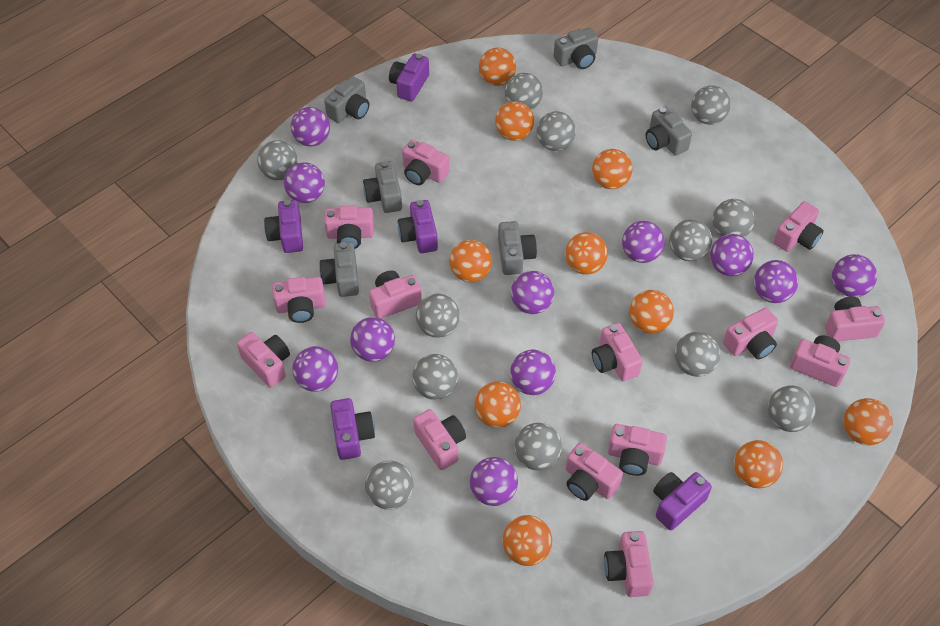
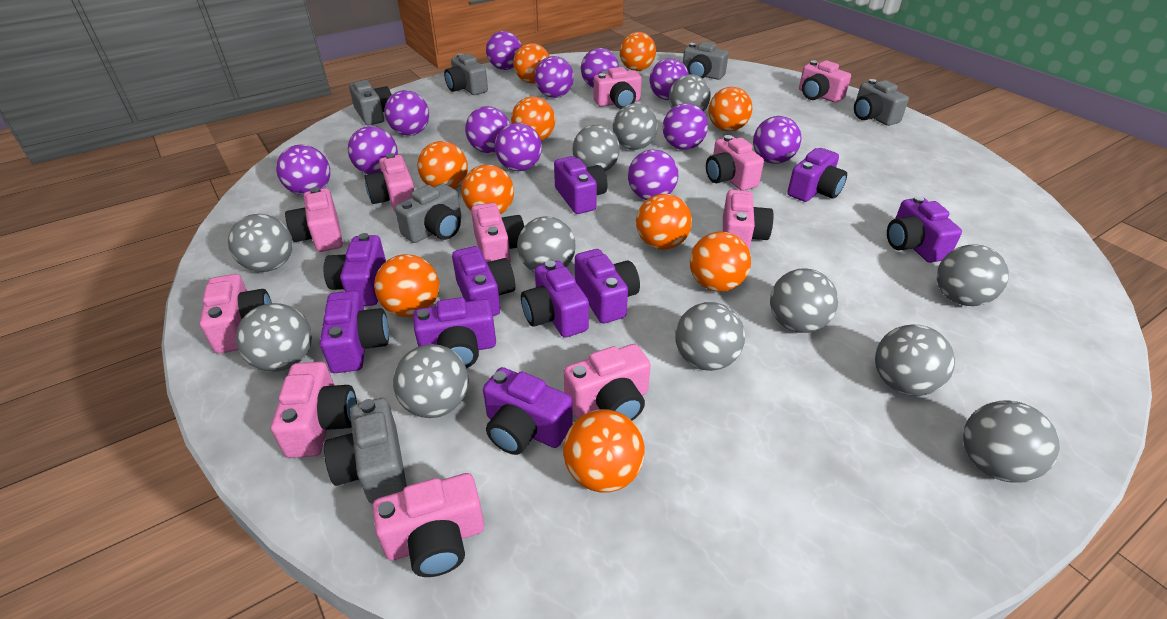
pink camera: [237,332,290,387] [272,277,326,323] [324,206,374,249] [369,271,422,319] [402,140,449,185] [413,409,466,470] [566,443,623,501] [592,323,643,381] [604,531,654,597] [608,424,667,476] [723,308,778,359] [773,201,824,252] [790,335,850,387] [825,296,885,341] = 14 -> [200,274,272,354] [271,362,357,458] [285,187,343,252] [364,153,415,212] [373,473,484,577] [471,203,524,262] [564,344,651,420] [594,67,642,109] [706,135,764,191] [723,190,774,249] [799,60,851,103] = 11
purple ball: [284,162,325,203] [291,107,330,147] [292,346,338,392] [350,317,395,362] [470,457,518,506] [510,350,556,395] [511,271,554,314] [622,221,665,263] [710,234,754,276] [754,260,798,303] [832,254,877,297] = 11 -> [276,145,330,195] [348,126,398,174] [384,90,429,135] [465,106,510,153] [486,31,522,70] [494,123,542,171] [534,56,574,98] [581,48,619,88] [628,149,678,200] [649,58,689,100] [663,103,708,150] [753,116,801,164] = 12
purple camera: [264,200,303,253] [330,398,375,460] [389,54,429,101] [398,200,438,253] [653,472,712,530] = 5 -> [320,291,389,373] [323,233,386,306] [413,297,496,368] [452,246,515,316] [483,367,573,455] [521,260,589,338] [554,156,608,214] [575,249,640,323] [787,148,847,202] [887,196,962,263] = 10

